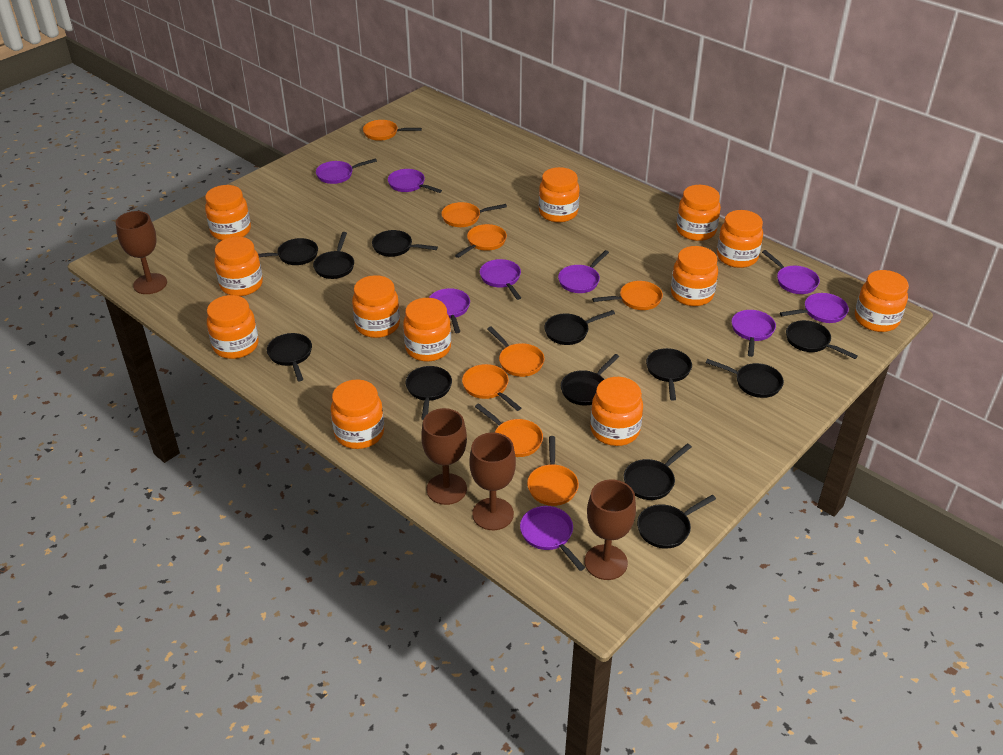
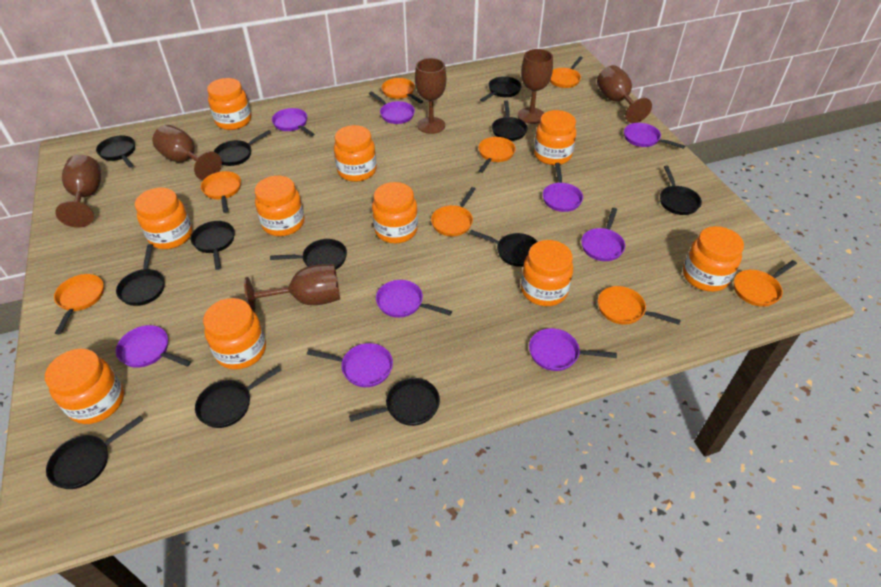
brown goblet: [116,211,167,294] [421,408,467,505] [469,432,516,530] [584,479,636,580] = 4 -> [55,155,101,227] [152,125,222,181] [244,264,340,312] [415,58,446,134] [518,49,553,124] [597,65,652,123] = 6
orange jar: [205,185,251,240] [207,295,259,359] [214,237,263,296] [331,379,384,449] [352,275,400,338] [403,298,451,362] [539,167,579,222] [590,377,643,446] [671,246,718,306] [676,185,721,241] [717,210,763,268] [855,270,909,332] = 12 -> [45,349,124,424] [135,188,192,249] [203,298,266,369] [207,78,251,130] [255,176,304,236] [334,125,377,182] [372,182,418,243] [521,240,573,306] [534,110,576,165] [683,226,744,292] = 10

